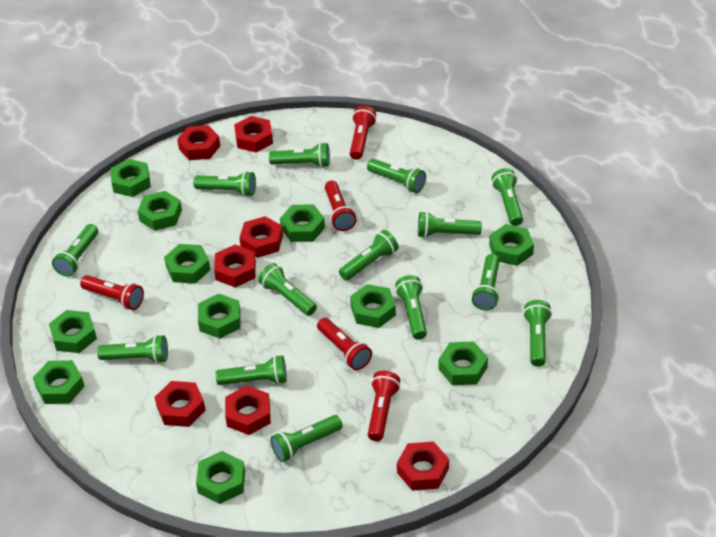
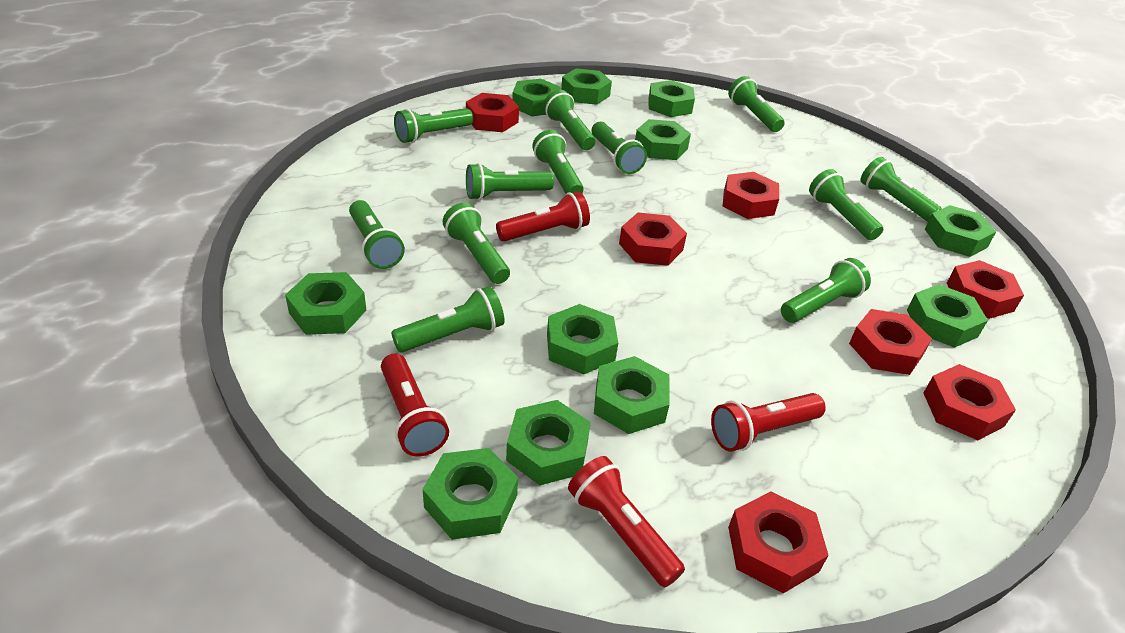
green flashlight: [52,224,98,277] [97,335,168,364] [193,171,256,197] [216,355,287,385] [258,263,317,316] [269,142,330,168] [270,415,343,462] [339,230,399,281] [367,159,426,193] [395,275,427,339] [418,212,482,238] [472,254,500,310] [492,168,523,226] [523,300,552,367] = 14 -> [349,200,405,269] [391,286,505,353] [394,108,473,143] [443,203,510,284] [466,163,554,200] [532,130,584,194] [543,90,595,150] [592,121,647,174] [728,76,785,132] [781,258,871,323] [809,169,883,240] [861,157,942,222] = 12
red flashlight: [80,275,144,310] [317,318,372,370] [325,181,357,231] [350,106,376,160] [368,371,400,441] = 5 -> [381,353,449,457] [496,192,590,242] [568,456,685,588] [711,393,826,452] = 4

